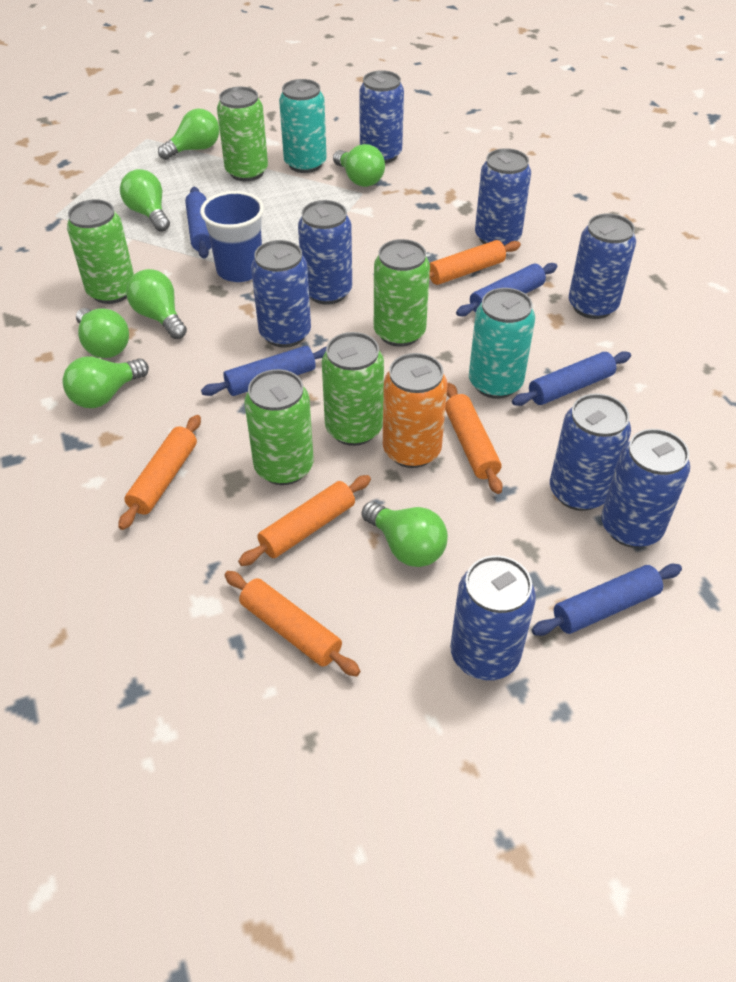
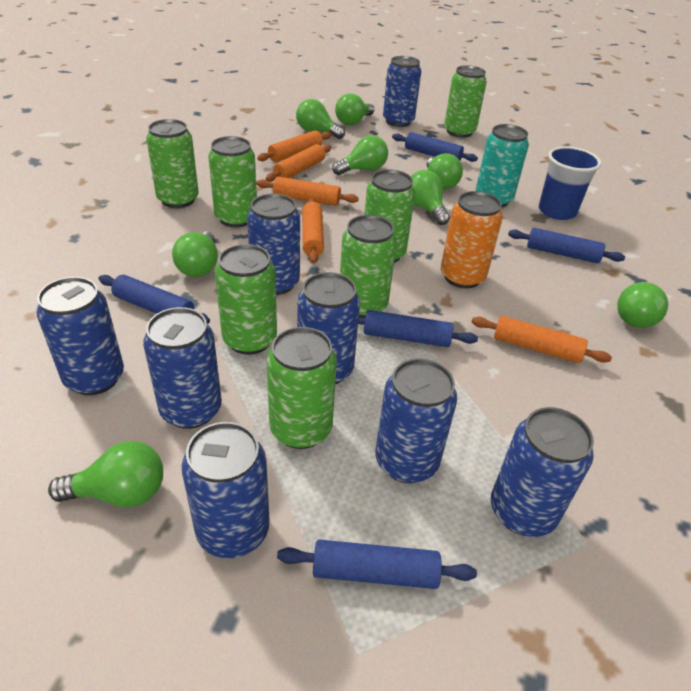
green can: [67,199,134,304] [217,87,268,181] [244,369,314,485] [322,332,384,446] [374,239,430,347] = 5 -> [146,119,199,208] [208,136,257,227] [215,244,277,355] [267,327,337,449] [340,215,397,318] [364,169,415,263] [444,65,487,138] = 7
green light bulb: [62,357,149,408] [76,308,129,358] [120,169,170,232] [126,269,187,339] [158,108,219,160] [333,144,385,187] [362,501,448,567] = 7 -> [48,441,163,507] [172,231,218,277] [296,99,345,139] [332,135,388,175] [335,93,374,125] [411,170,450,225] [427,153,463,190] [617,282,668,328] = 8
turquoise can: [279,79,327,173] [469,288,535,399] = 2 -> [475,124,529,208] = 1

